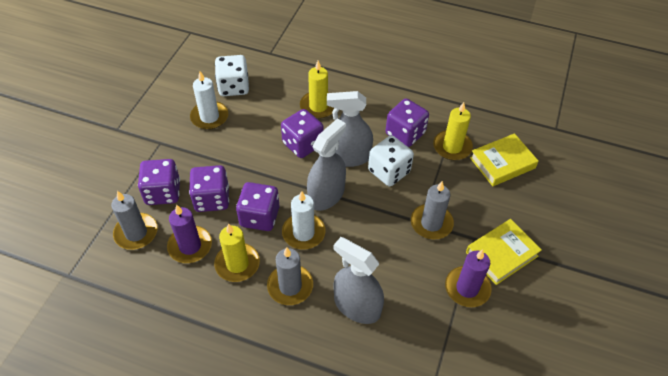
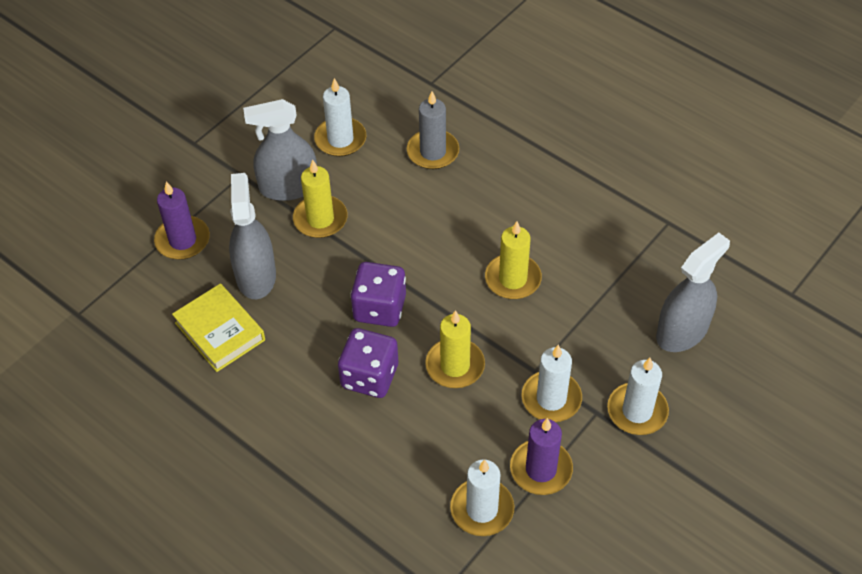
grey candle: [111,191,158,250] [267,247,313,305] [411,181,454,240] = 3 -> [407,91,459,169] = 1
purple dice: [138,159,180,205] [189,165,229,212] [236,182,279,231] [281,109,324,158] [386,99,429,147] = 5 -> [338,328,398,398] [350,262,406,327] = 2
white candle: [190,71,228,130] [282,191,326,250] = 2 -> [314,78,366,157] [450,459,514,536] [521,345,582,422] [607,358,669,435] = 4
white dice: [215,55,249,96] [368,136,414,186] = 2 -> none = 0
yellow book: [466,219,542,285] [470,133,539,186] = 2 -> [172,283,265,372] = 1

